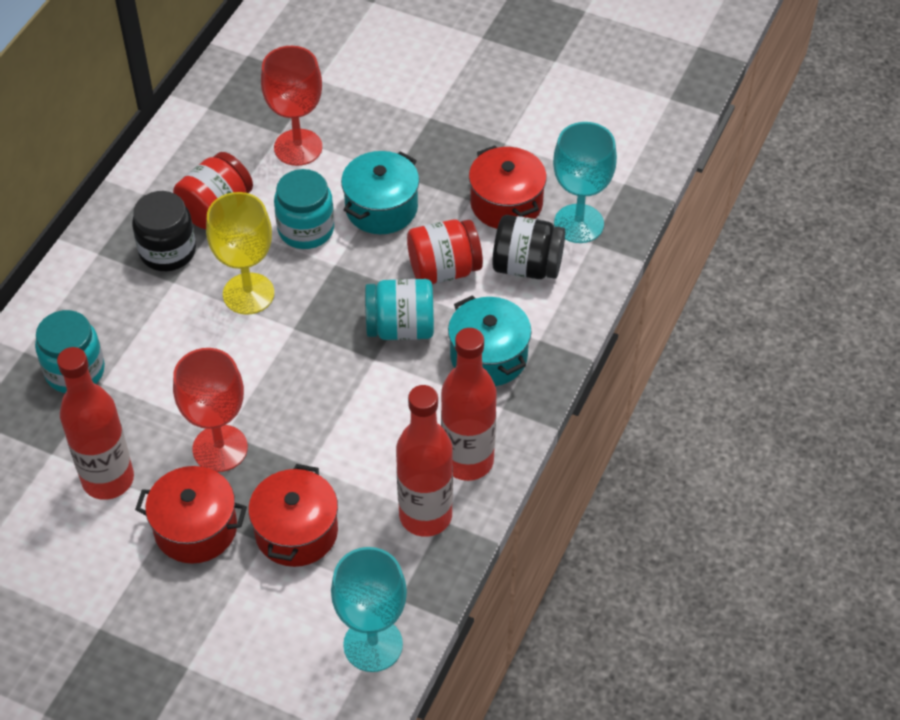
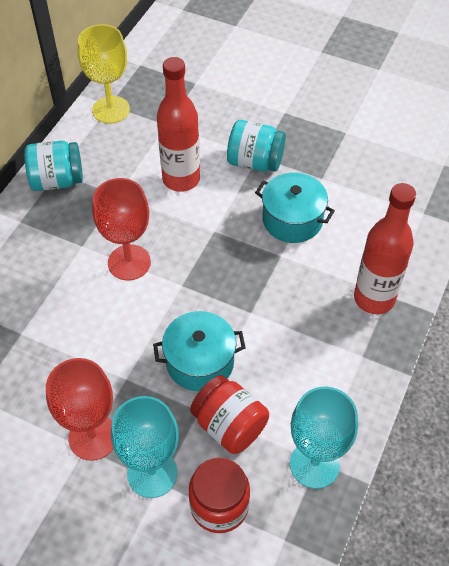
black jar: [132,191,196,271] [492,215,565,279] = 2 -> none = 0
red bottle: [57,347,134,500] [396,385,453,537] [441,328,497,481] = 3 -> [157,57,200,192] [354,183,416,314] = 2
red pot: [135,466,247,564] [248,464,338,567] [469,145,547,229] = 3 -> none = 0
turquoise jar: [35,310,105,393] [274,169,334,249] [365,279,434,340] = 3 -> [24,141,83,191] [227,120,286,172] = 2

